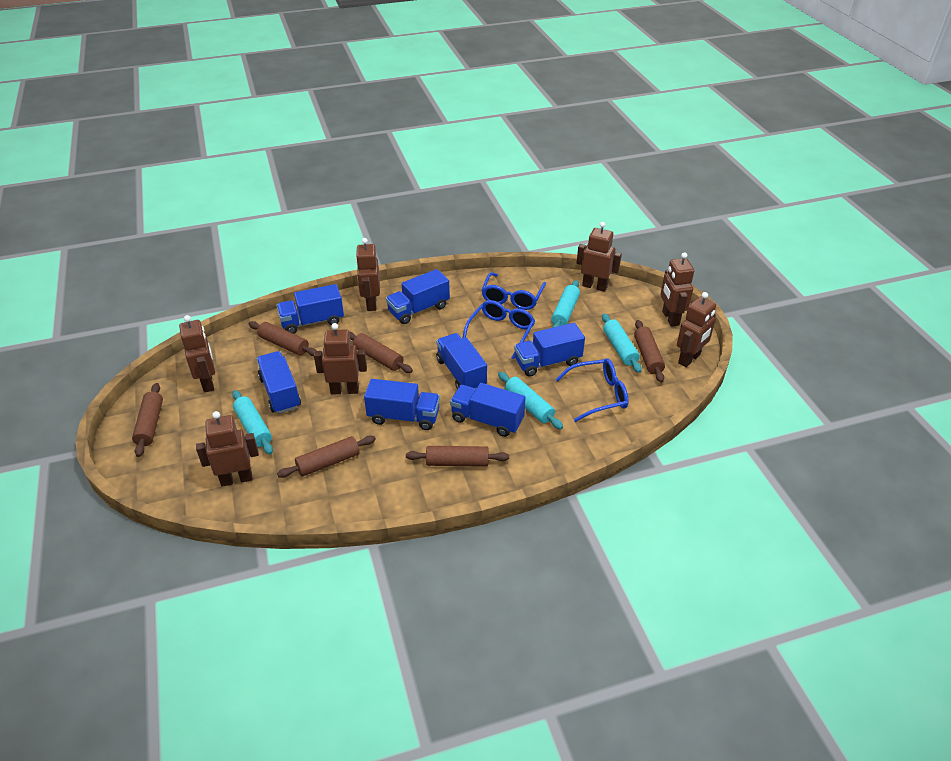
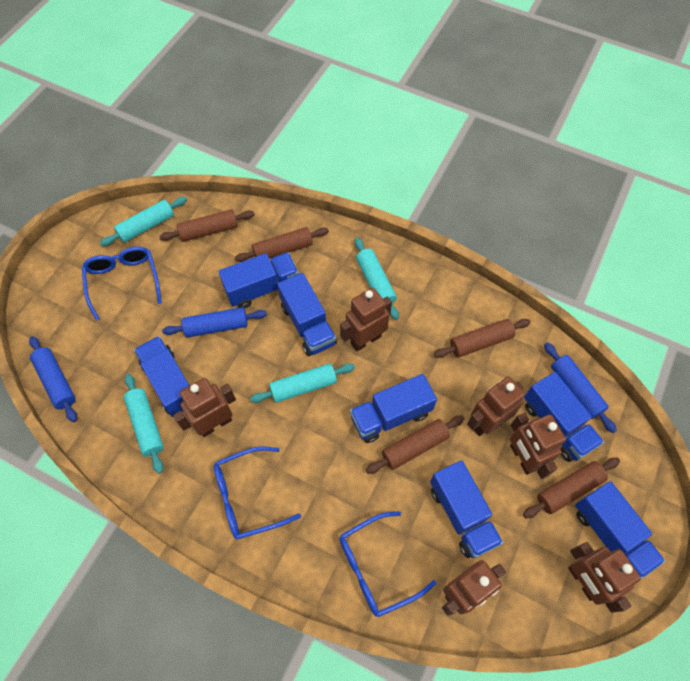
blue rolling pin: none = 0 -> [29,336,77,422] [162,307,267,338] [544,342,617,433] = 3
brown robot: [179,315,215,393] [196,411,259,487] [314,323,367,395] [356,238,380,311] [577,222,622,292] [660,252,694,327] [677,292,716,367] = 7 -> [173,378,236,437] [340,288,392,352] [442,560,506,616] [467,377,525,436] [510,413,566,479] [568,542,641,613] = 6
brown rolling pin: [132,383,163,457] [249,321,317,356] [277,435,376,478] [349,332,413,373] [406,446,509,467] [634,320,665,382] = 6 -> [159,209,255,242] [235,227,329,262] [366,416,464,474] [434,319,530,358] [523,458,620,518] = 5

